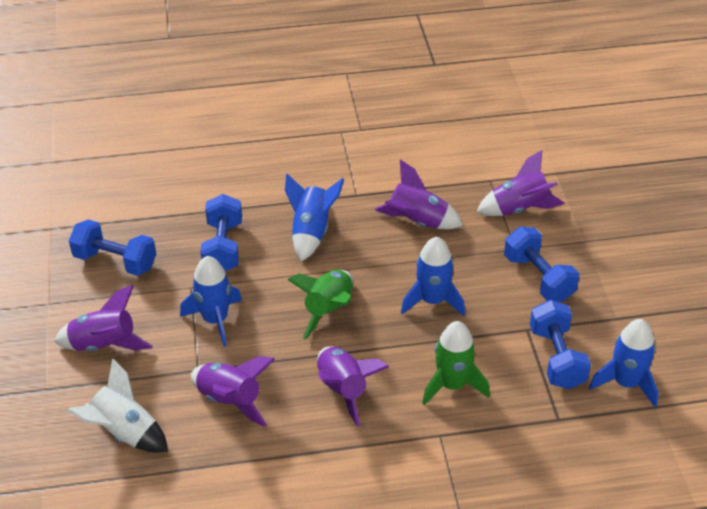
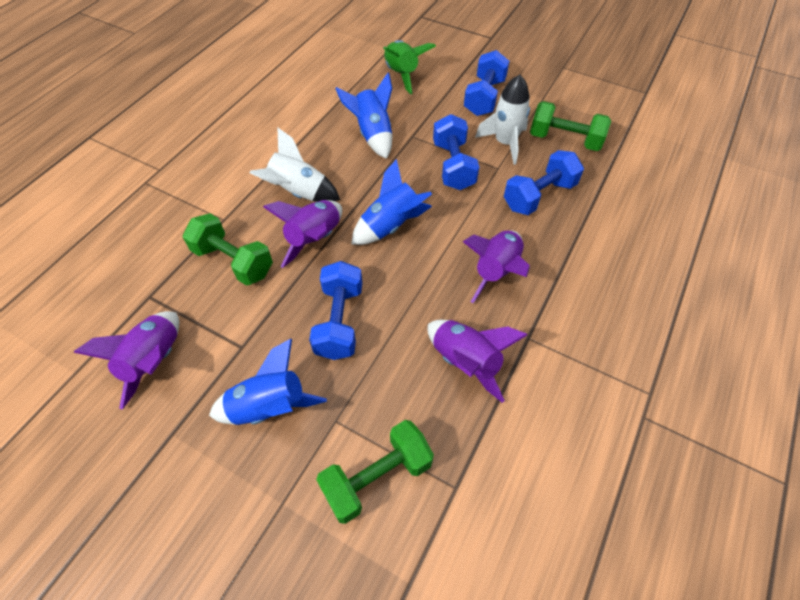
blue rocket: [180,256,242,347] [285,174,344,262] [401,237,465,316] [589,319,658,407] = 4 -> [209,339,327,425] [335,73,393,159] [352,159,432,245] = 3
green dumbbell: none = 0 -> [183,213,273,286] [316,420,434,524] [530,101,611,151] = 3
green rocket: [287,270,353,339] [422,321,490,405] = 2 -> [383,40,436,94] = 1
purple rocket: [54,285,153,351] [191,356,275,427] [317,346,389,427] [374,160,463,229] [476,150,565,216] = 5 -> [73,311,179,410] [263,200,342,268] [427,320,527,403] [462,230,530,303] = 4
white rocket: [66,358,168,453] = 1 -> [250,127,340,202] [475,75,530,165] = 2

